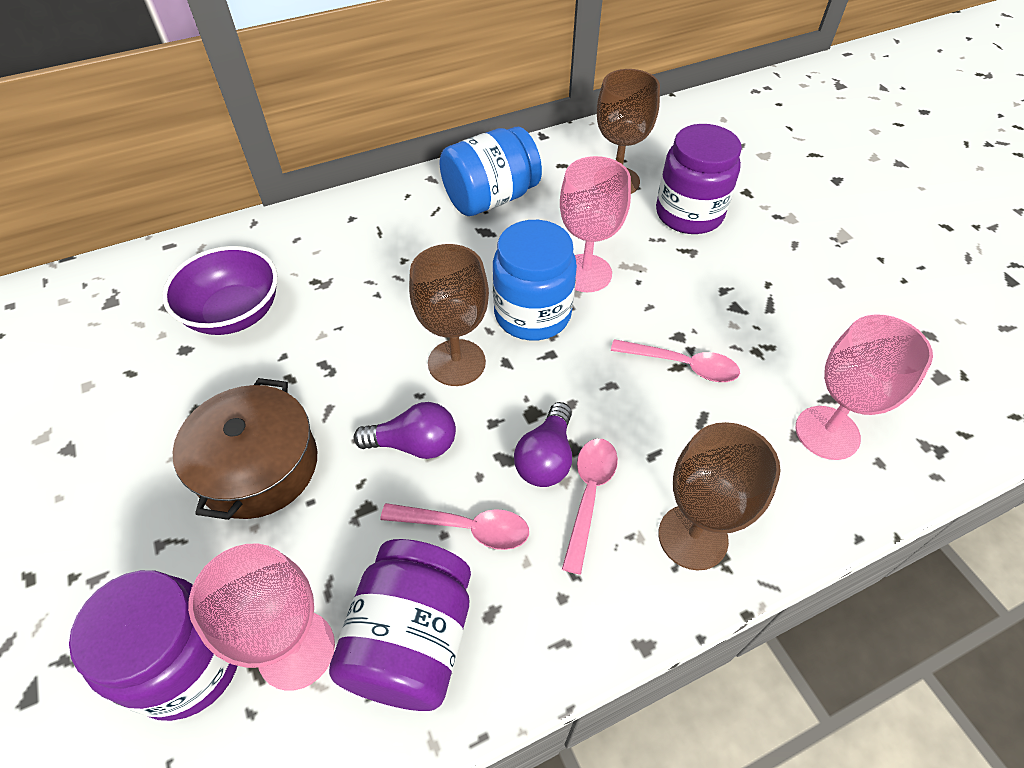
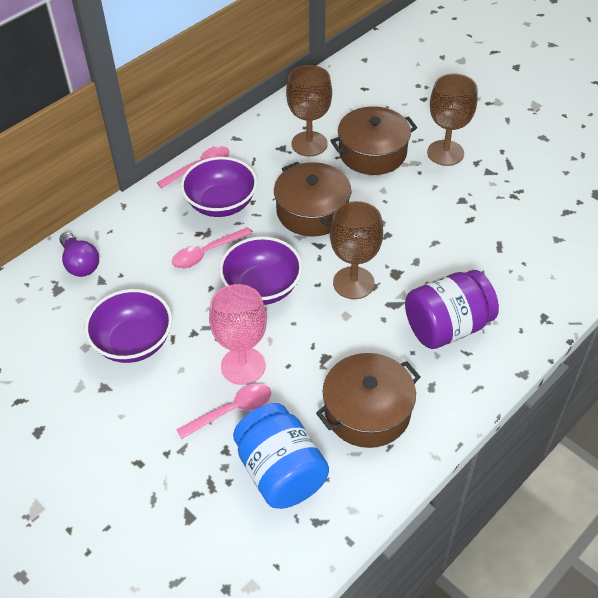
blue jar: [439,127,542,216] [493,220,577,341] = 2 -> [233,403,329,509] = 1
brown pot: [172,378,317,520] = 1 -> [274,162,351,237] [316,353,421,448] [330,106,417,175] = 3
pink goblet: [188,544,335,691] [560,156,631,292] [796,314,933,460] = 3 -> [209,284,267,385] = 1
purple bowl: [162,246,278,335] = 1 -> [85,289,172,363] [181,157,257,217] [219,237,303,305] = 3
purple jar: [69,570,237,721] [329,539,471,711] [656,124,742,234] = 3 -> [405,270,499,349] = 1
purple light bulb: [354,402,456,459] [514,402,572,487] = 2 -> [60,232,99,277] = 1

